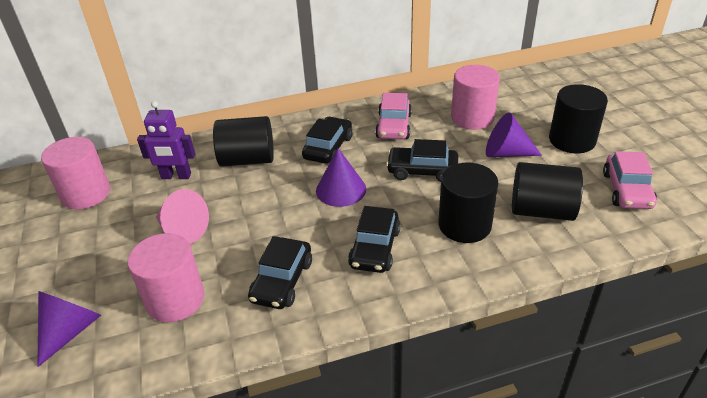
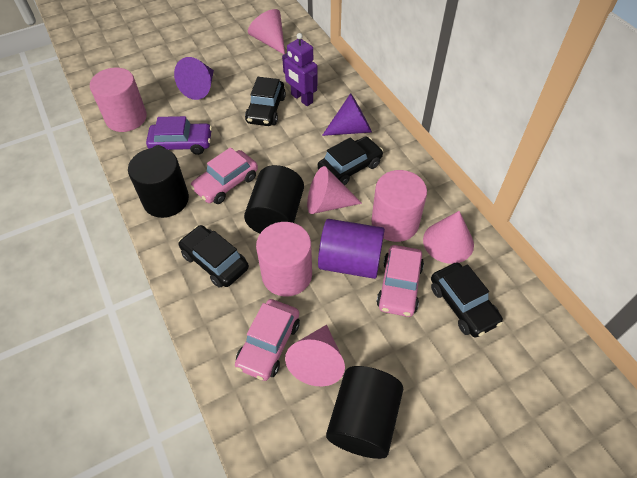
black cylinder: [213,116,274,167] [438,163,498,243] [512,162,583,221] [549,84,608,153] = 4 -> [128,148,189,218] [244,165,304,234] [326,366,403,459] = 3
pink car: [375,93,412,139] [603,152,657,209] = 2 -> [190,147,258,204] [235,299,300,381] [376,245,424,317] = 3
pink cone: [156,189,209,244] = 1 -> [248,9,285,54] [285,325,345,387] [307,166,362,214] [423,211,474,264] = 4
purple car: none = 0 -> [146,116,212,155] = 1
purple cone: [37,291,101,367] [316,148,366,207] [486,112,542,157] = 3 -> [174,57,214,100] [322,93,372,136] = 2
purple cylinder: none = 0 -> [318,219,385,279] = 1

